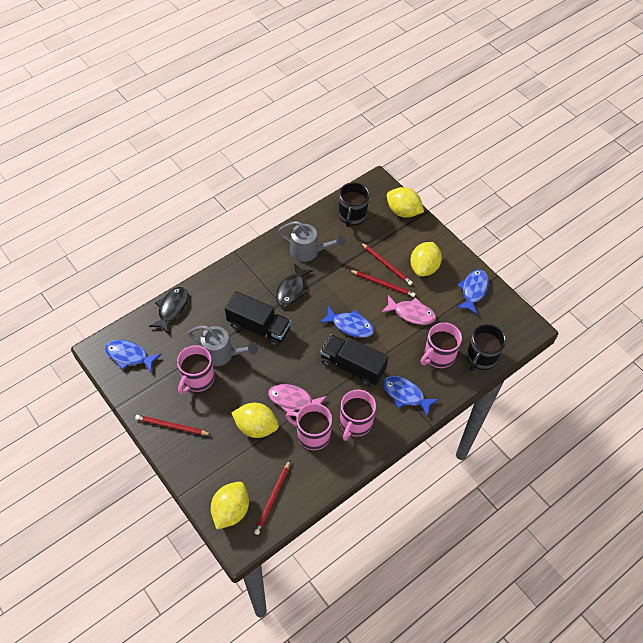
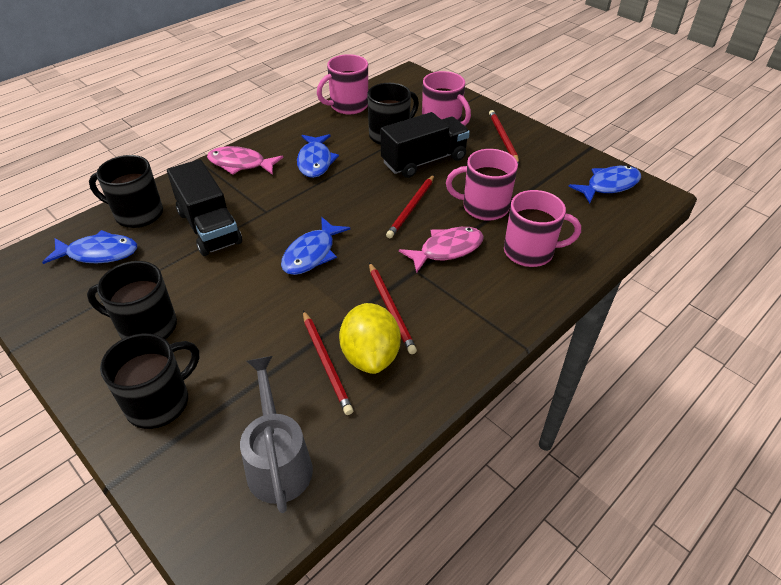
black fish: [149,287,188,334] [276,263,313,307] = 2 -> none = 0
black mug: [339,182,369,227] [467,324,506,371] = 2 -> [87,261,177,339] [89,155,163,228] [100,333,199,429] [367,83,419,145] = 4
grey watering can: [188,326,258,366] [278,221,345,262] = 2 -> [240,356,313,513] = 1
yellow lemon: [211,482,249,529] [231,403,279,438] [387,187,424,218] [410,242,442,277] = 4 -> [339,303,401,374] = 1

